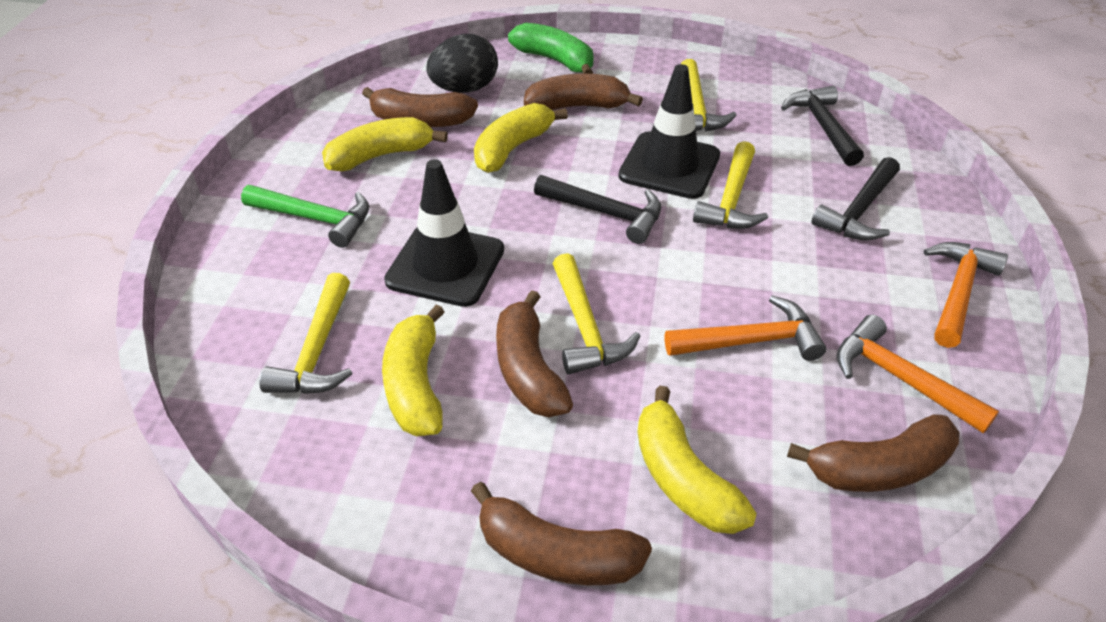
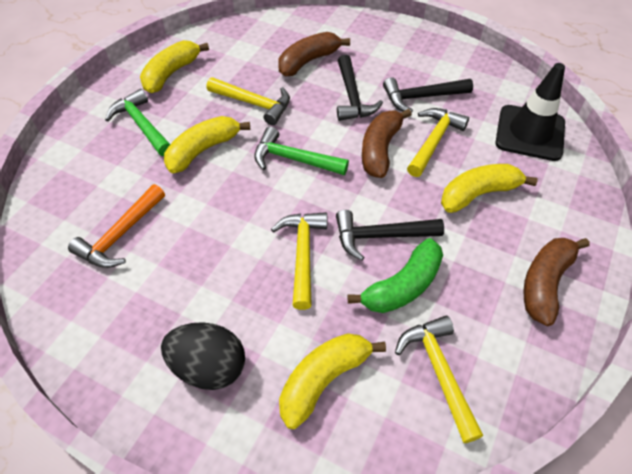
black traffic cone: [384,159,504,307] [618,64,720,199] = 2 -> [495,63,565,161] = 1
brown banana: [362,87,478,127] [471,482,652,585] [496,290,573,417] [524,73,643,110] [787,414,960,492] = 5 -> [278,32,350,76] [362,109,412,178] [523,238,590,326] = 3
green hammer: [241,185,369,248] = 1 -> [105,89,170,156] [254,127,349,175] = 2
orange hammer: [665,296,826,361] [836,315,999,433] [924,242,1008,348] = 3 -> [68,184,165,268] = 1

